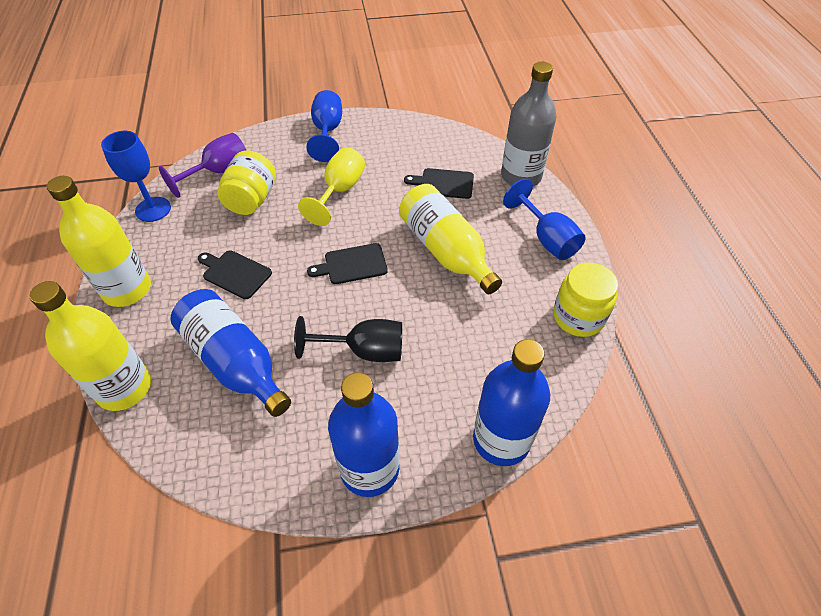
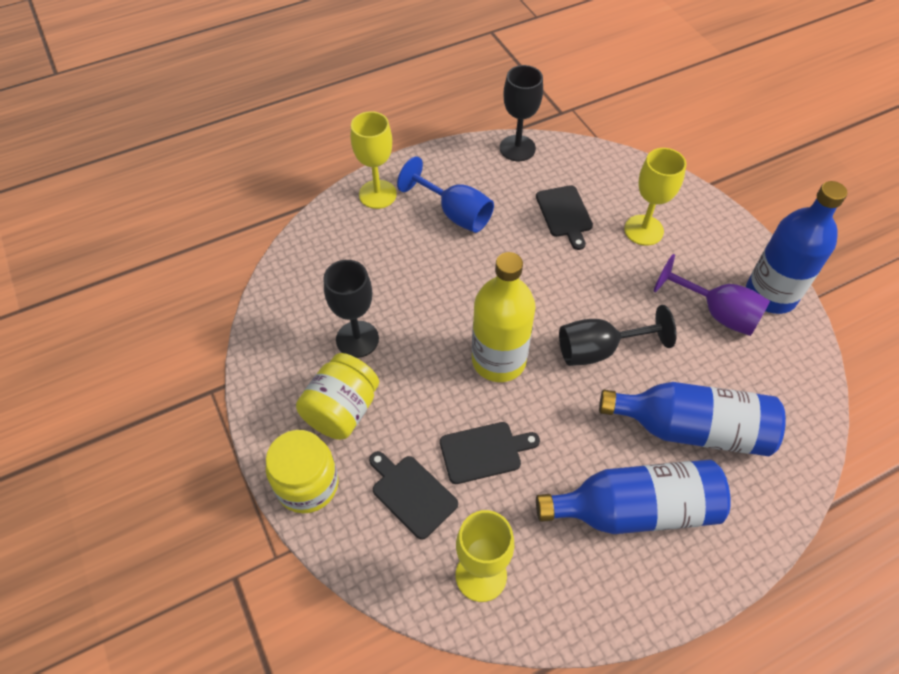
black goblet: [294,316,402,362] = 1 -> [324,260,379,358] [500,65,543,161] [559,305,677,366] = 3
blue goblet: [101,131,171,222] [306,90,342,162] [503,179,586,260] = 3 -> [397,156,494,233] = 1
grey bottle: [501,62,557,187] = 1 -> none = 0
yellow bottle: [30,281,151,411] [47,176,151,307] [399,184,502,294] = 3 -> [472,252,536,382] = 1
yellow goblet: [298,147,365,226] = 1 -> [351,111,397,209] [456,510,514,602] [624,148,686,246] = 3

